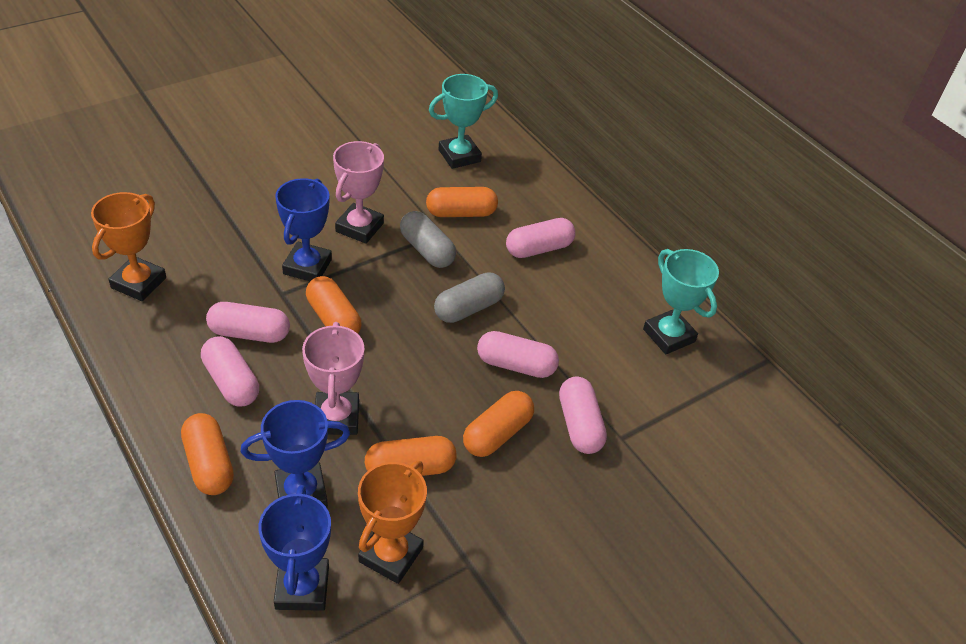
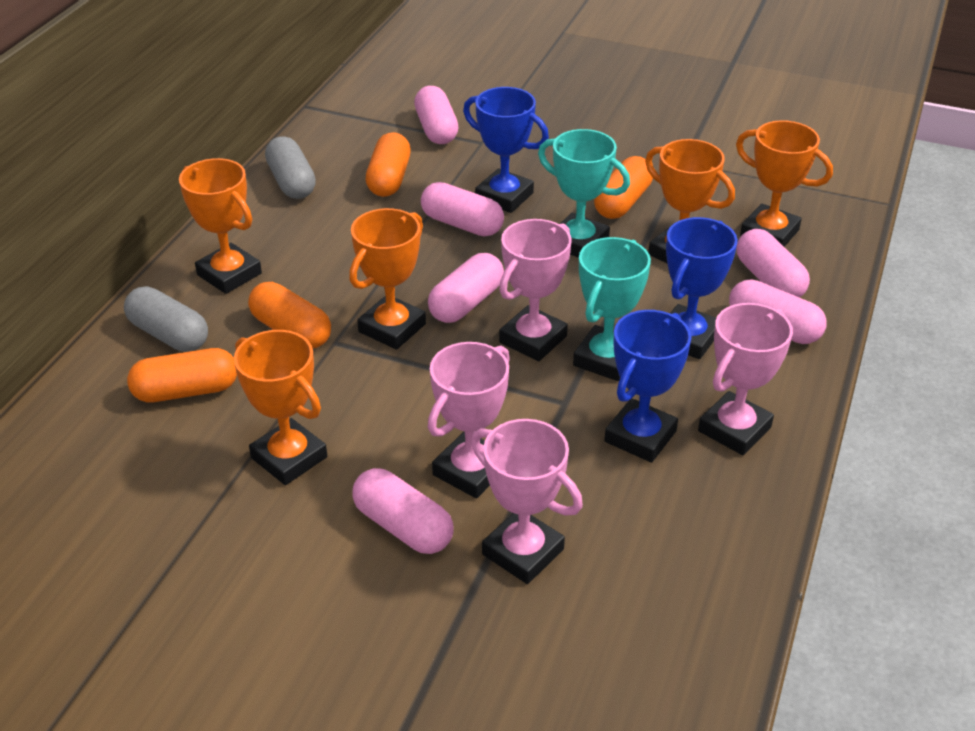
orange capsule: [181,413,234,495] [306,276,361,334] [365,436,457,476] [426,187,498,217] [463,391,534,457] = 5 -> [127,348,237,402] [248,282,331,349] [366,132,411,197] [594,156,653,219] = 4
orange trophy: [91,192,166,301] [358,461,427,584] = 2 -> [179,158,262,294] [234,330,327,485] [349,208,426,350] [645,139,735,263] [736,120,833,247] = 5
pink capsule: [201,336,259,407] [206,302,290,343] [477,331,559,378] [506,218,575,258] [559,377,607,454] = 5 -> [352,468,454,554] [414,86,459,144] [421,182,504,236] [428,253,504,323] [729,279,826,344] [737,229,810,298] = 6
pink trophy: [302,322,364,435] [333,141,384,244] = 2 -> [428,342,510,498] [471,419,583,584] [499,219,572,361] [698,303,793,455] = 4

